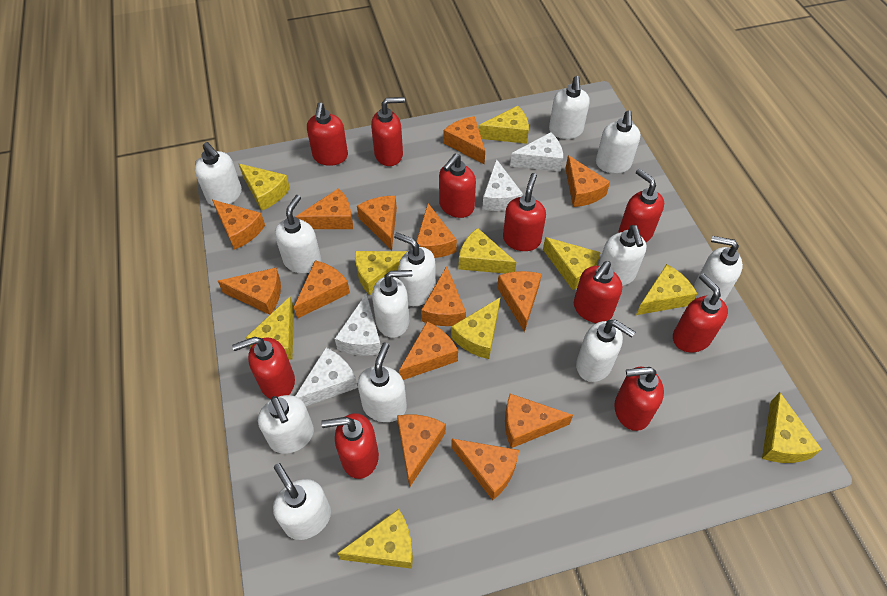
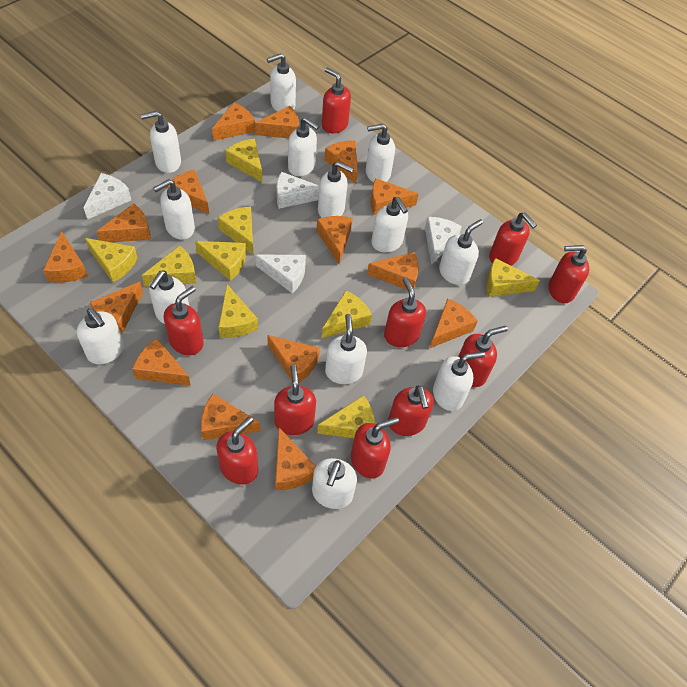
orange cheese: [212,200,265,250] [218,268,281,315] [294,260,350,319] [296,188,353,229] [357,196,397,250] [397,414,446,488] [399,322,458,380] [416,203,457,258] [421,266,466,326] [443,116,485,164] [451,439,519,500] [497,271,542,332] [505,394,573,448] [565,155,610,207] = 14 -> [43,231,88,283] [90,282,143,334] [96,203,151,242] [132,339,191,386] [166,169,209,214] [201,394,261,440] [212,102,255,141] [255,106,299,138] [267,335,320,383] [275,428,316,490] [316,216,353,264] [325,140,358,184] [367,252,418,290] [371,178,418,215] [430,298,478,348] = 15
white soap dispenser: [195,142,242,207] [258,395,314,454] [273,463,331,540] [275,195,321,273] [358,343,407,422] [372,270,412,338] [394,232,436,306] [549,76,590,139] [576,319,635,382] [596,110,640,174] [598,225,647,286] [694,236,743,301] = 12 -> [77,308,124,364] [140,111,181,173] [149,270,189,324] [153,179,195,240] [267,53,296,111] [288,117,319,176] [312,458,357,509] [318,161,354,218] [325,314,367,384] [366,124,395,182] [371,197,408,252] [433,351,485,411] [439,219,483,285] = 13
yellow cheese: [239,164,290,211] [246,297,294,359] [337,509,413,569] [355,251,407,295] [451,298,500,359] [458,228,516,273] [478,106,529,144] [543,237,601,290] [636,264,697,315] [762,392,822,463] = 10 -> [85,238,138,283] [142,246,196,286] [195,241,246,281] [218,207,253,255] [218,284,258,338] [225,139,262,182] [317,395,376,438] [322,290,372,338] [486,258,540,297] = 9

